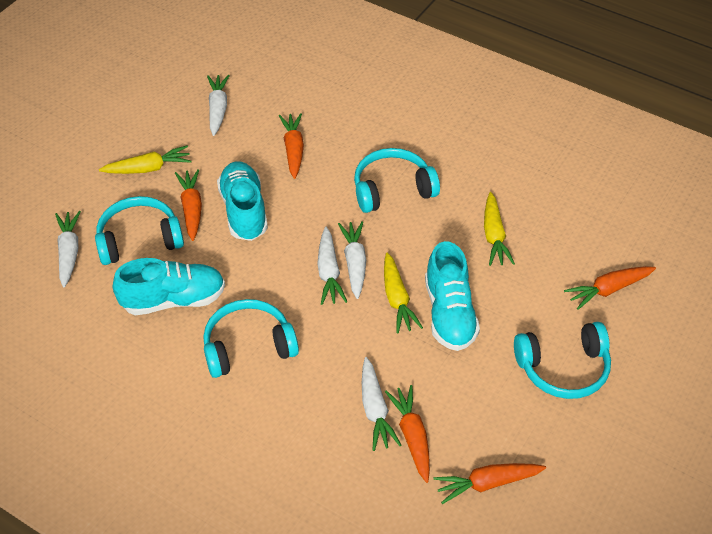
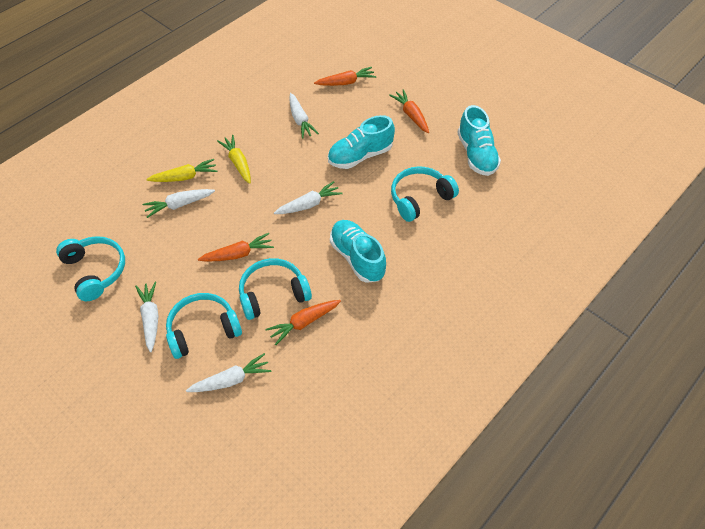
orange carrot: [175,169,202,241] [279,113,304,179] [385,385,430,483] [434,463,546,504] [564,266,656,310] = 5 -> [198,233,274,262] [266,300,341,345] [314,67,376,86] [389,89,429,133] = 4
yellow carrot: [99,145,192,174] [384,252,423,333] [484,192,515,266] = 3 -> [146,159,217,182] [217,135,251,184] = 2

